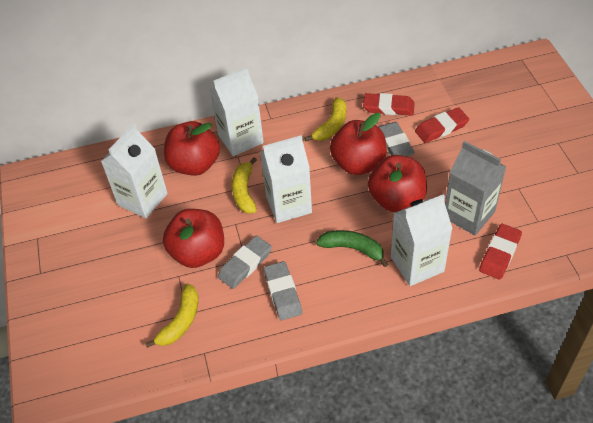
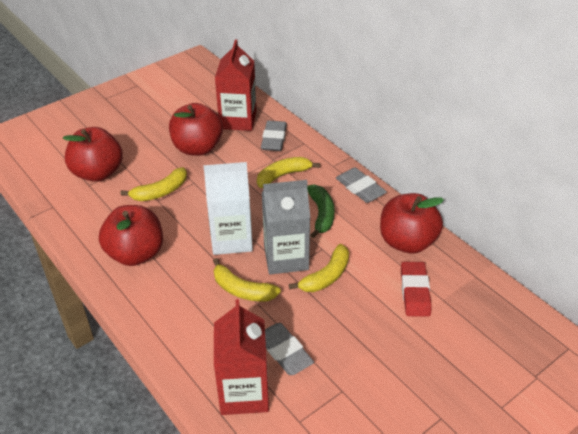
red carton: none = 0 -> [214,299,269,415] [215,39,257,131] = 2
red eraser: [363,93,415,116] [415,107,469,143] [479,224,522,280] = 3 -> [401,262,432,317] = 1
white carton: [101,124,168,218] [209,67,264,156] [260,135,312,223] [391,194,453,286] = 4 -> [204,162,253,255] = 1
yellow banana: [145,284,198,348] [232,157,257,214] [304,97,346,141] = 3 -> [120,167,187,201] [213,258,281,301] [257,157,320,188] [289,244,349,292] = 4

